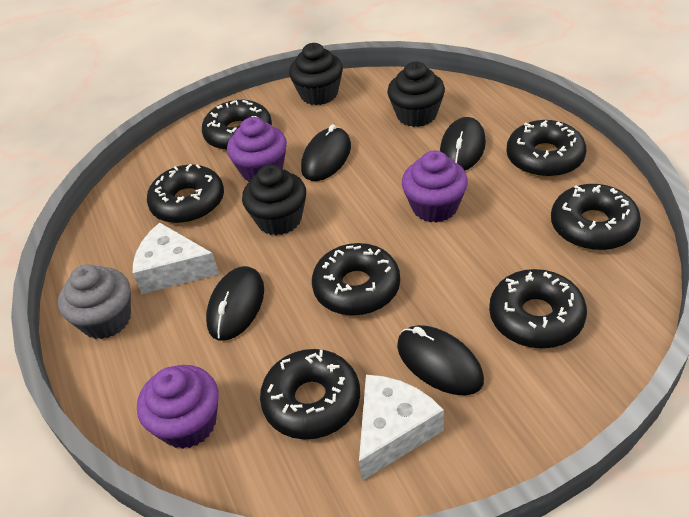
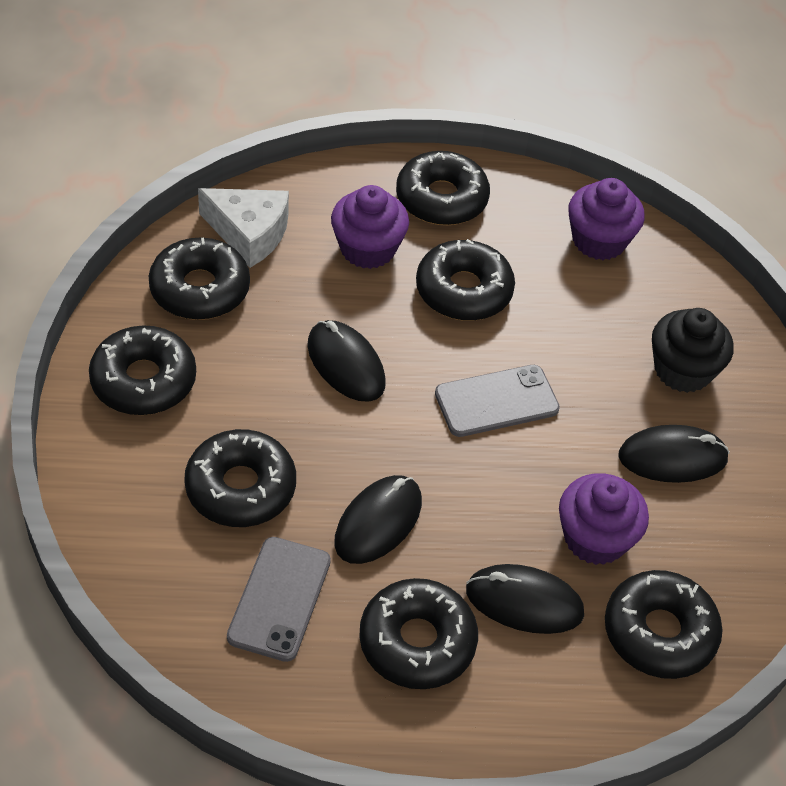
black cupcake: [242,165,306,235] [289,43,343,105] [387,62,445,127] = 3 -> [652,308,734,393] = 1
grey cupcake: [58,265,131,339] = 1 -> none = 0
grey phone: none = 0 -> [227,537,331,662] [435,365,560,437] = 2
white cheese: [133,223,219,294] [359,375,444,481] = 2 -> [198,188,289,268] = 1

